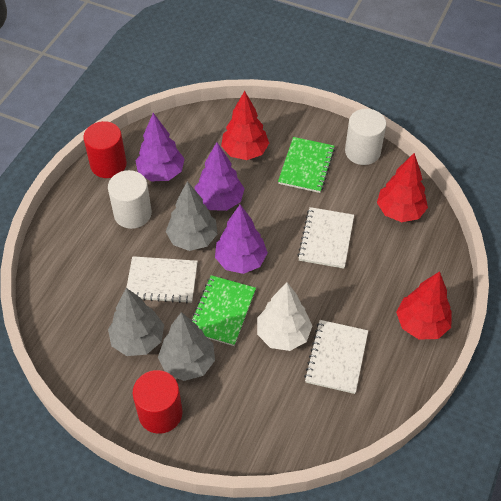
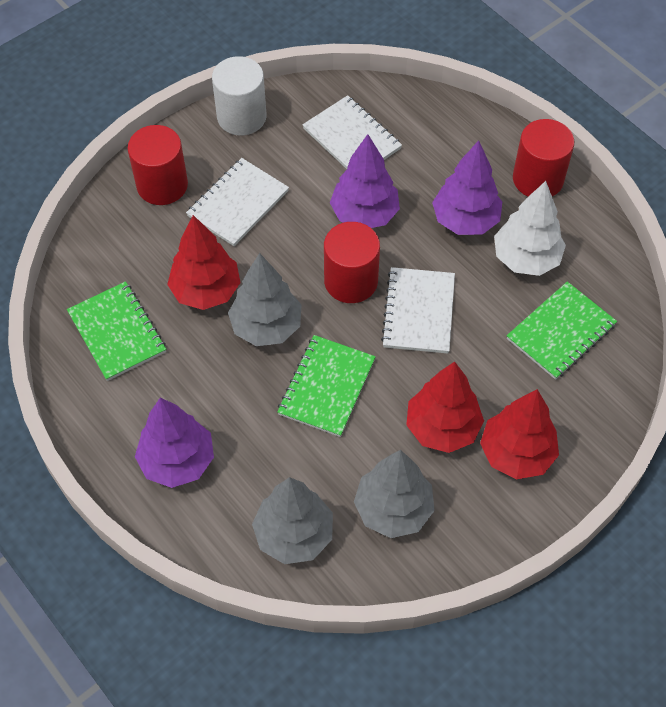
green notebook: [191,275,256,346] [278,137,335,193] = 2 -> [67,281,166,381] [277,335,376,437] [507,282,617,380] = 3
red cylinder: [83,121,127,178] [133,370,182,434] = 2 -> [128,125,188,205] [324,222,380,303] [513,119,574,196] = 3
white cylinder: [108,170,152,229] [345,109,386,165] = 2 -> [212,56,267,136] = 1

